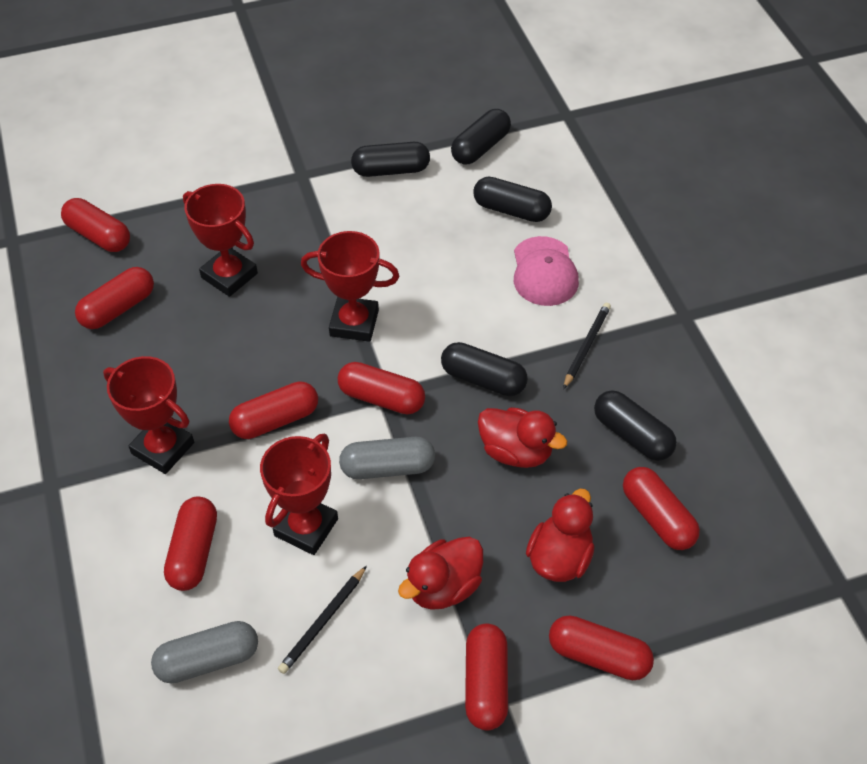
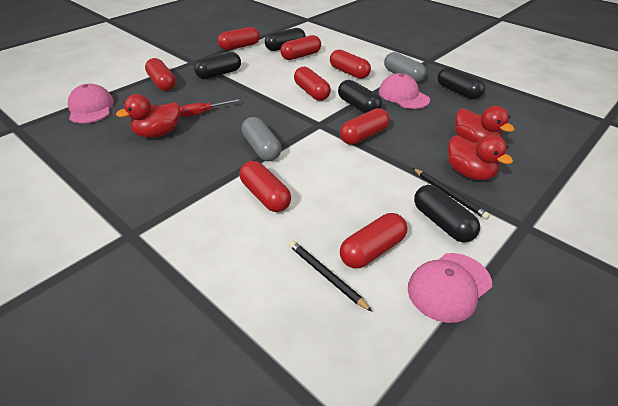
pink cap: [514,236,579,306] = 1 -> [68,84,114,123] [379,73,430,109] [408,253,492,323] = 3
red screwdriver: none = 0 -> [180,99,240,117] = 1
red trophy: [103,356,194,474] [183,184,258,297] [260,434,338,555] [301,231,399,342] = 4 -> none = 0

